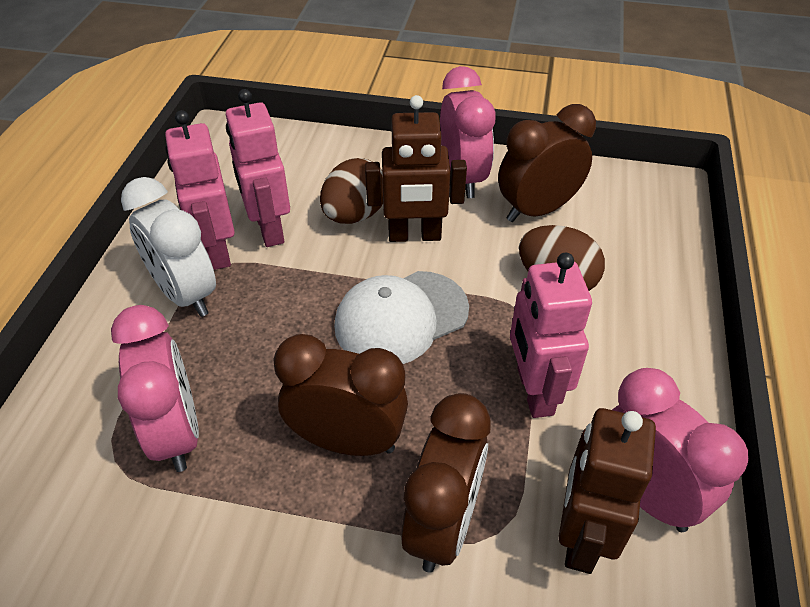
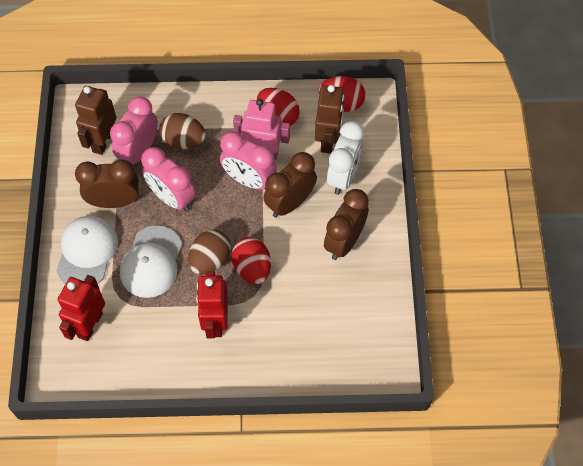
pink robot: [165,110,235,270] [226,89,290,247] [510,253,592,418] = 3 -> [233,99,290,160] = 1
red egg: none = 0 -> [231,237,271,284] [257,88,300,126] [319,76,365,112] = 3
red robot: none = 0 -> [58,275,105,341] [196,271,228,338] = 2
white cap: [334,271,469,364] = 1 -> [56,216,118,284] [120,225,182,298] = 2

